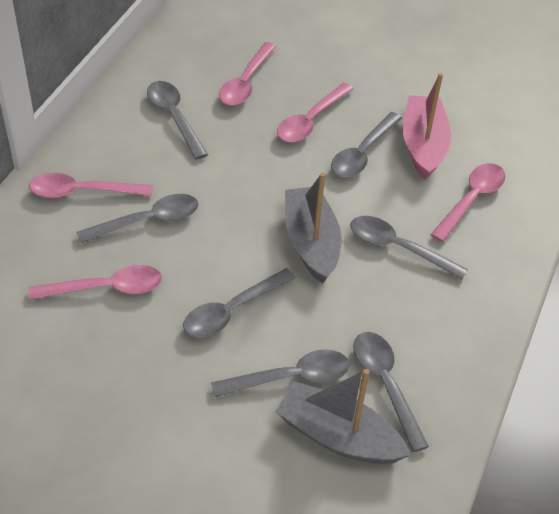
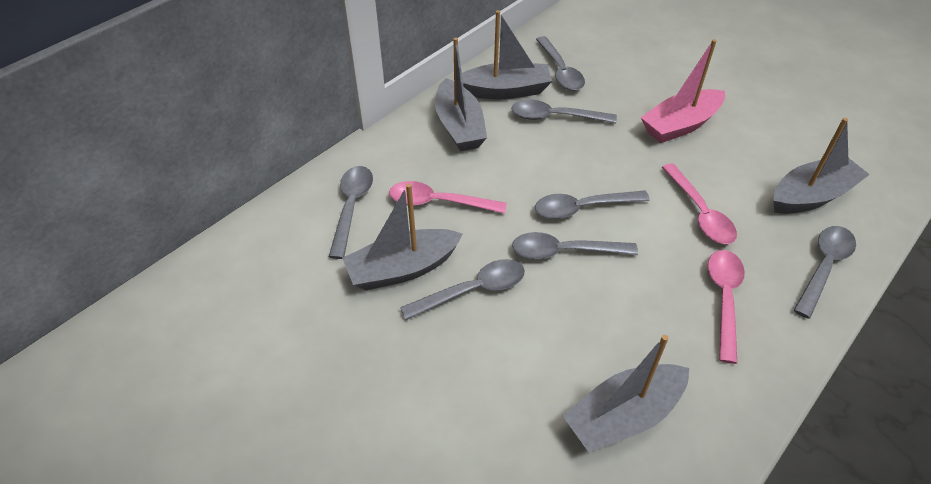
grey boat: [275,369,411,464] [285,173,342,284] = 2 -> [342,183,463,291] [435,37,487,151] [462,10,552,99] [563,335,689,452] [774,118,870,214] = 5
pink spoon: [29,173,153,198] [29,265,162,300] [219,42,277,106] [277,83,353,142] [430,163,506,242] = 5 -> [389,181,507,213] [662,163,737,244] [708,250,745,364] = 3

